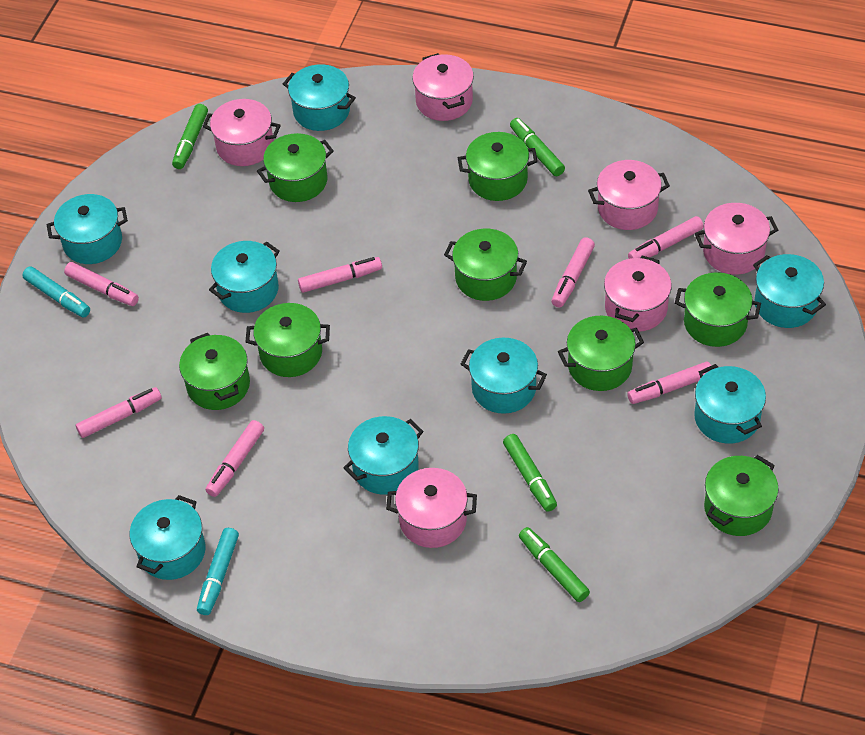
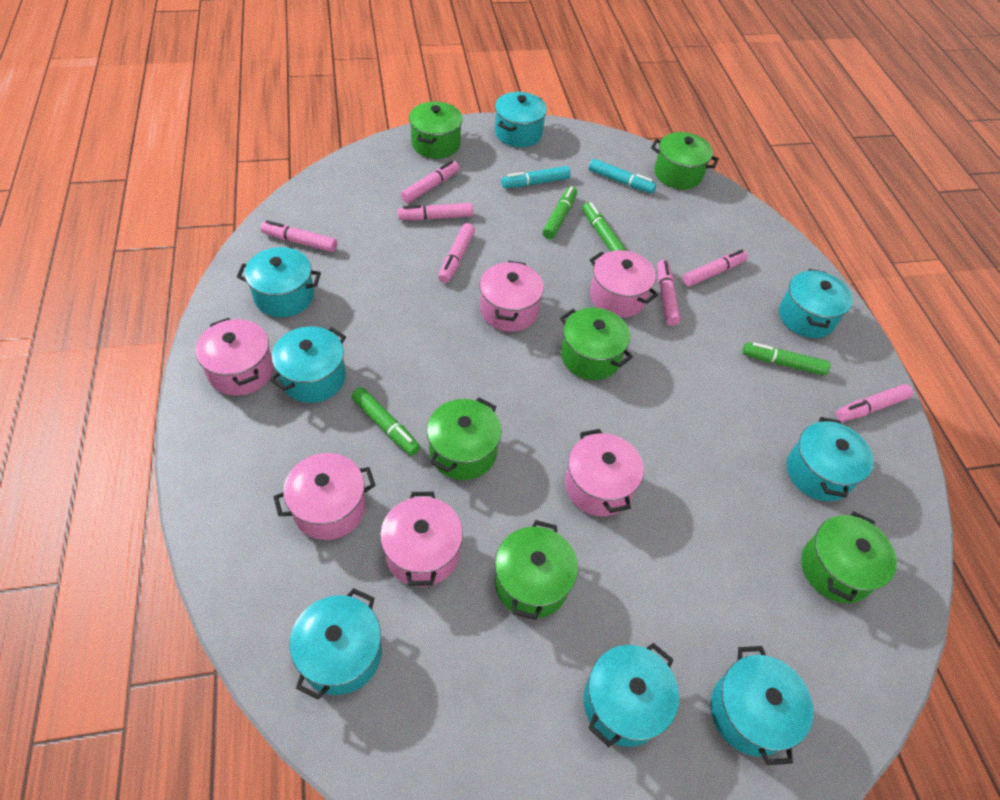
green pot: [179,333,250,410] [246,303,330,377] [257,133,334,202] [444,229,527,301] [458,132,538,201] [558,316,644,391] [675,272,761,347] [704,455,779,536] = 8 -> [409,102,463,159] [427,397,501,480] [495,520,578,620] [560,308,633,380] [651,132,719,189] [801,511,897,603] = 6

